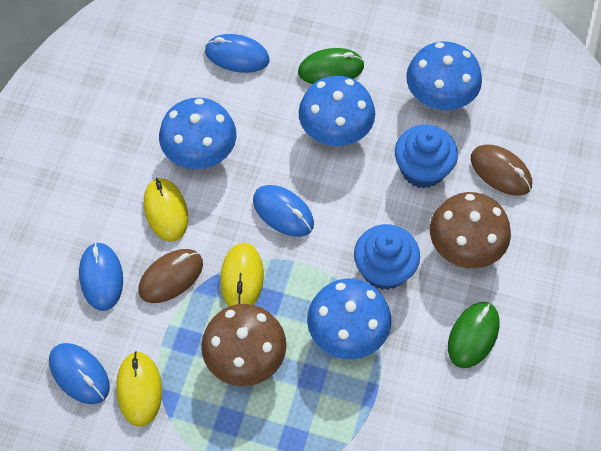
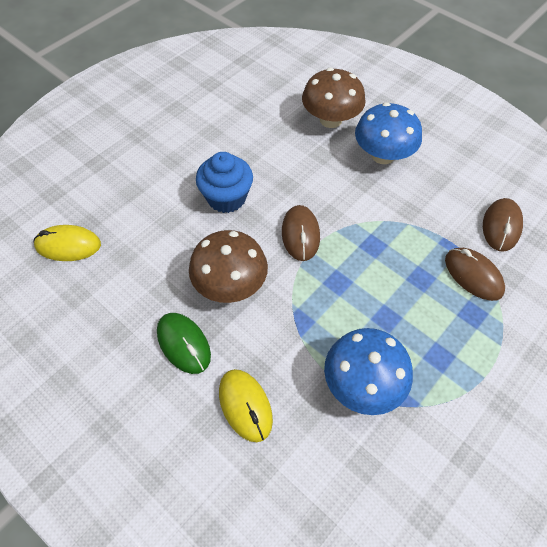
blue cupcake: [354,224,420,290] [395,124,458,188] = 2 -> [196,152,253,213] = 1
blue mouse: [49,343,110,404] [79,242,123,311] [205,34,270,73] [253,185,314,237] = 4 -> none = 0
blue mushroom: [159,98,237,169] [299,76,375,146] [307,278,391,359] [406,42,482,110] = 4 -> [324,328,413,415] [355,102,422,164] = 2
brown mouse: [139,249,203,303] [471,145,532,196] = 2 -> [282,205,320,261] [445,248,505,301] [483,198,523,252] = 3
green mouse: [298,48,364,84] [448,302,500,368] = 2 -> [157,313,211,374] = 1
yellow mouse: [116,351,162,427] [144,178,188,242] [220,243,264,306] = 3 -> [33,225,101,261] [219,369,273,442] = 2

